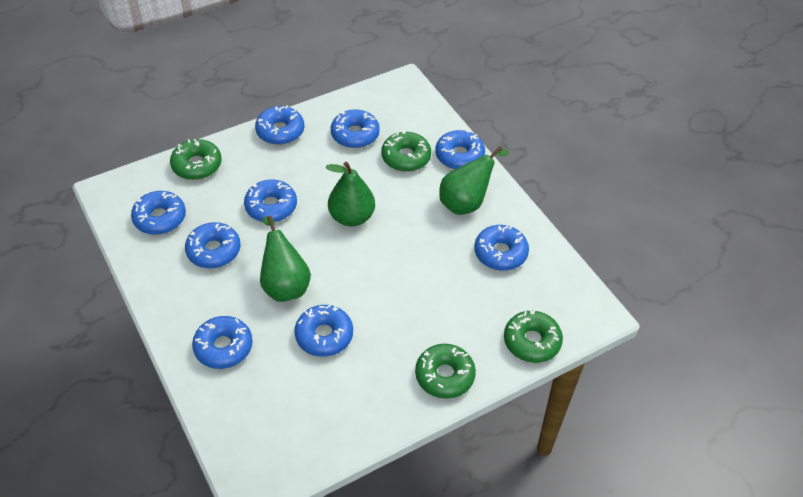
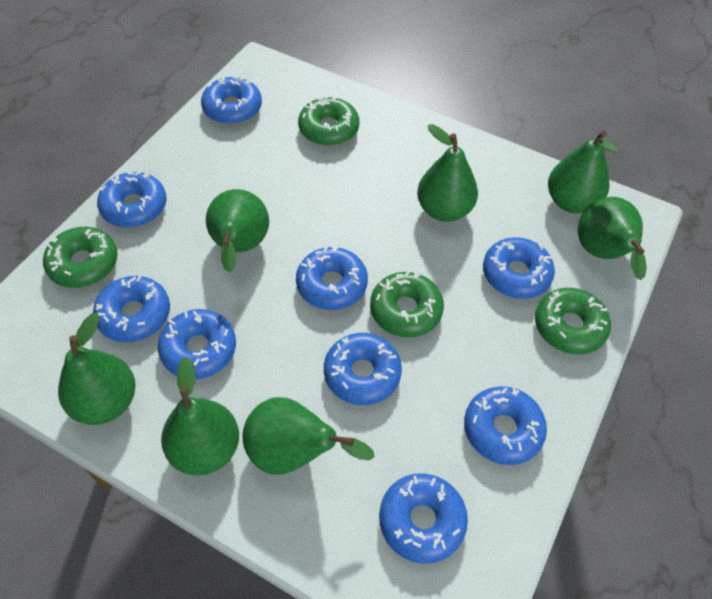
green pear: [260,216,311,302] [326,162,375,227] [439,146,509,215] = 3 -> [58,313,136,425] [161,357,239,475] [206,189,269,273] [243,397,375,475] [417,124,478,222] [548,130,619,213] [578,197,647,280] = 7

